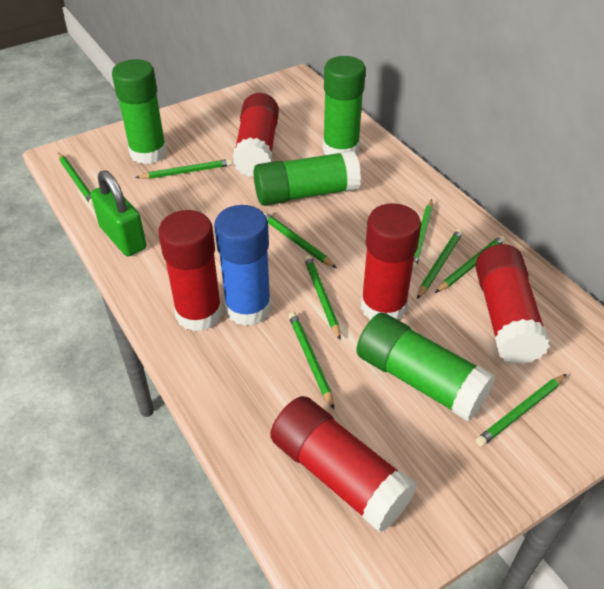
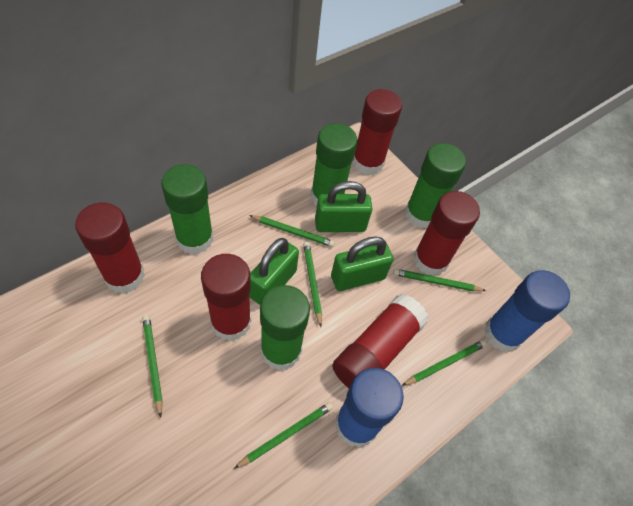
blue glue stick: [214,205,271,326] = 1 -> [335,368,404,448] [484,270,570,352] = 2
green padlock: [91,170,147,256] = 1 -> [249,238,299,305] [315,181,372,232] [331,236,394,291] = 3
green pencil: [58,153,93,206] [135,159,232,179] [263,212,336,268] [288,312,334,409] [304,255,341,340] [412,199,433,270] [417,229,463,299] [435,235,505,293] [475,374,566,447] = 9 -> [142,315,163,418] [234,402,333,469] [249,215,335,247] [303,241,322,327] [393,269,486,291] [402,340,487,386] = 6

